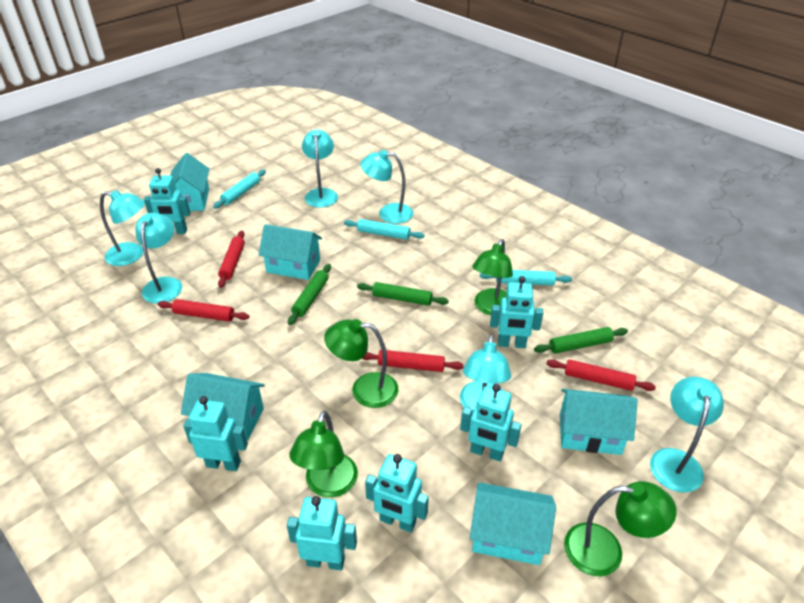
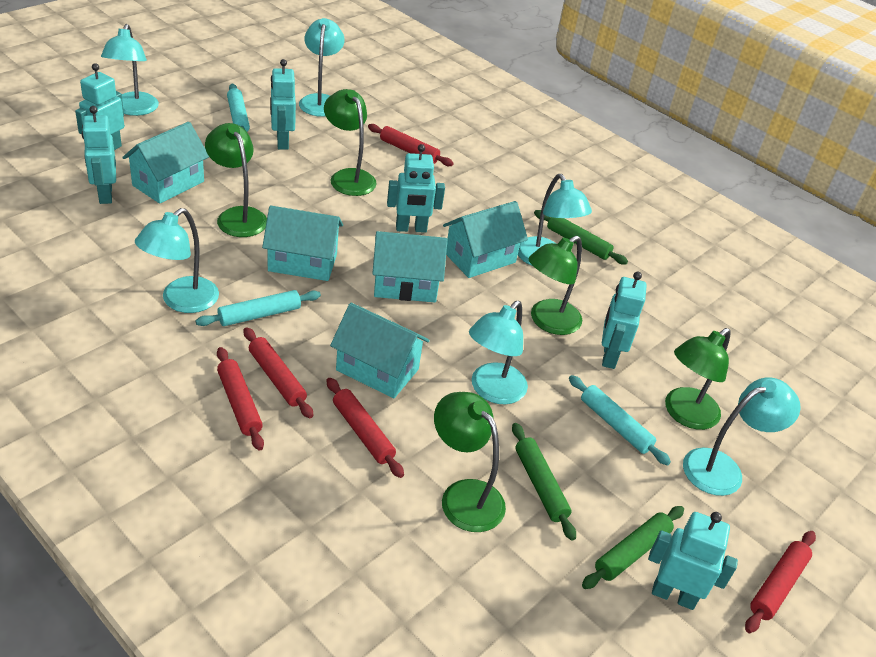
green lamp: [290,410,358,498] [324,319,398,408] [472,239,513,315] [564,481,676,576] = 4 -> [205,123,267,237] [324,89,377,196] [434,392,506,532] [529,236,582,335] [665,328,731,430] = 5
red rolling pin: [158,299,249,322] [218,231,245,288] [362,350,464,372] [546,359,656,391] = 4 -> [217,347,264,451] [244,327,313,418] [326,378,404,478] [368,124,454,166] [745,531,816,633] = 5

